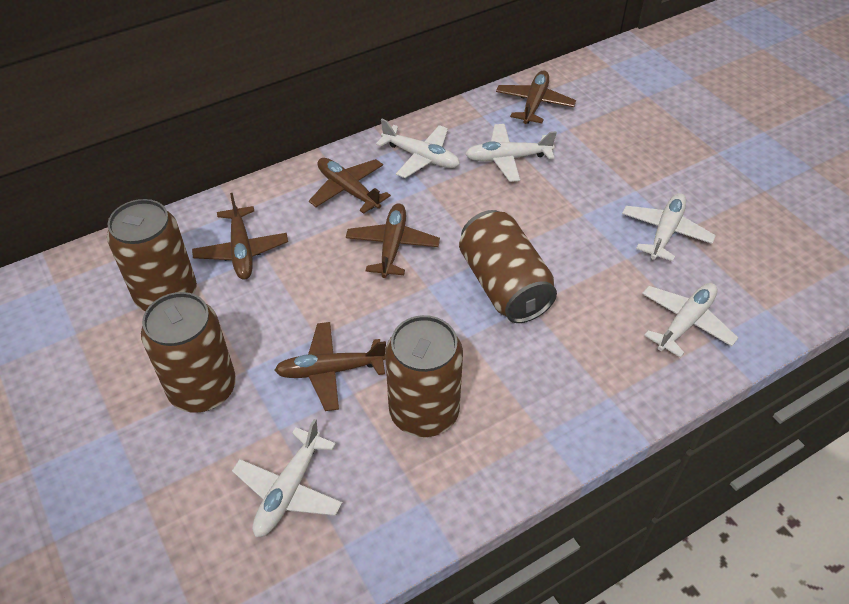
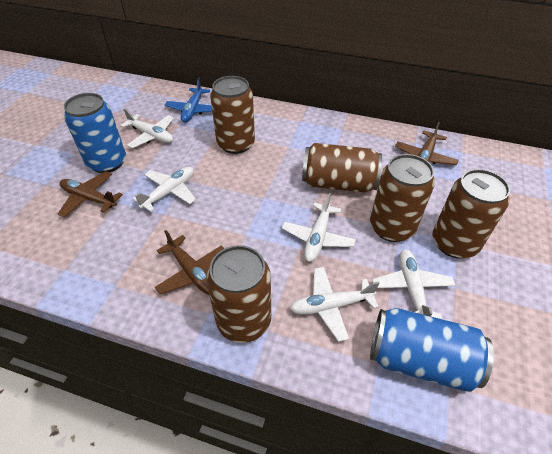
blue can: none = 0 -> [64,93,126,173] [370,308,494,392] = 2
blue plane: none = 0 -> [165,78,212,122] = 1
brown can: [107,199,197,311] [141,292,236,413] [385,315,463,437] [459,210,557,323] = 4 -> [206,245,271,343] [210,76,255,154] [302,143,382,193] [370,154,435,242] [432,169,510,259] = 5
brown plane: [192,193,288,280] [274,322,386,411] [309,158,391,214] [346,203,440,278] [496,70,576,124] = 5 -> [58,171,123,218] [155,230,225,295] [395,122,459,165] = 3

